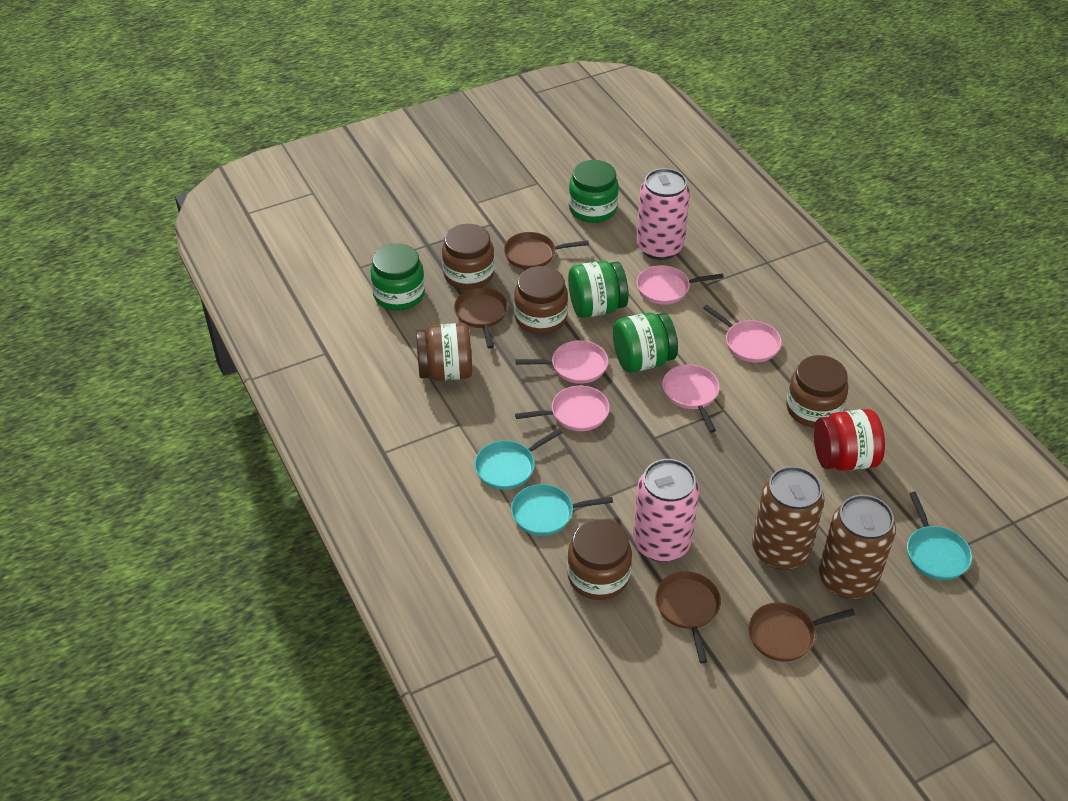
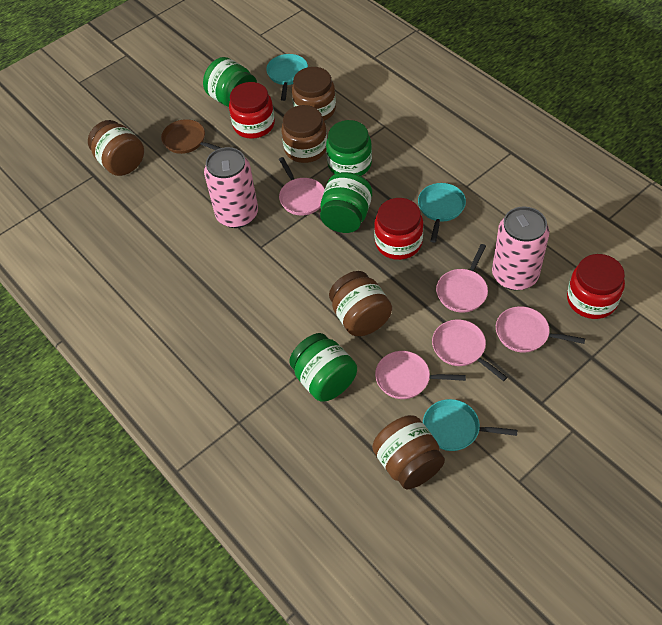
brown can: [752,466,825,570] [819,495,896,599] = 2 -> none = 0
brown pan: [454,287,508,349] [504,232,589,269] [655,572,721,663] [748,602,855,662] = 4 -> [161,119,221,154] = 1
red jar: [814,409,885,471] = 1 -> [229,82,275,139] [374,198,424,260] [567,254,625,319] = 3

